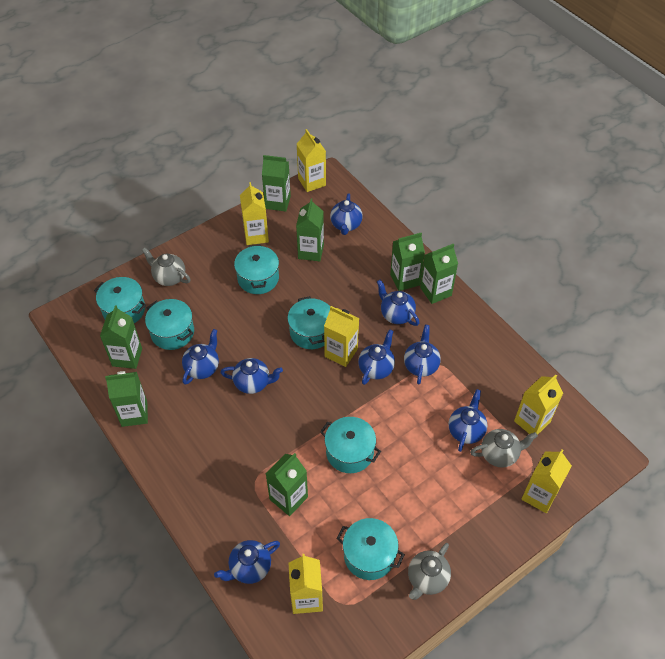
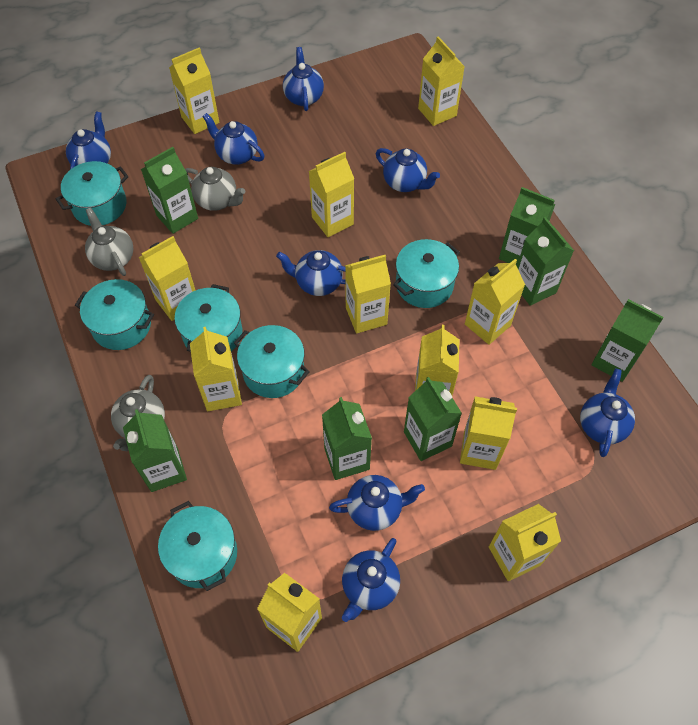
yellow carton: [240,182,269,245] [288,554,323,614] [297,129,326,192] [324,306,359,367] [514,375,563,435] [522,449,572,513] = 6 -> [139,236,196,321] [169,47,219,134] [190,327,242,411] [257,573,322,652] [309,152,354,237] [345,255,391,334] [415,325,459,396] [418,36,465,126] [460,396,517,470] [465,259,525,345] [489,504,561,581] = 11

